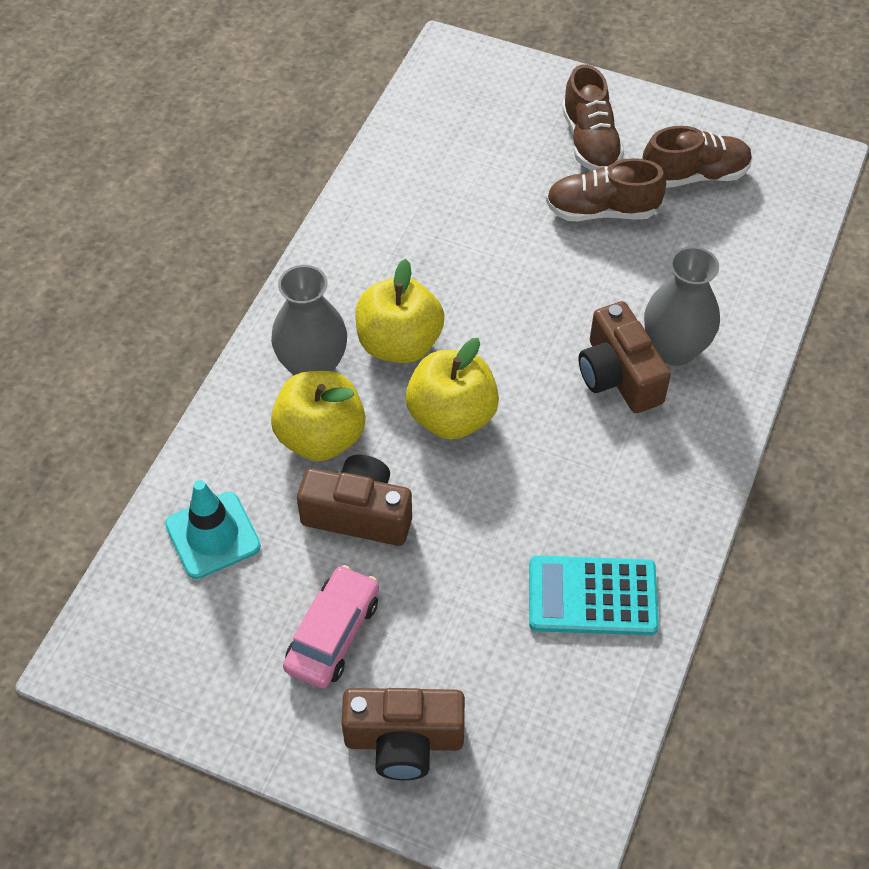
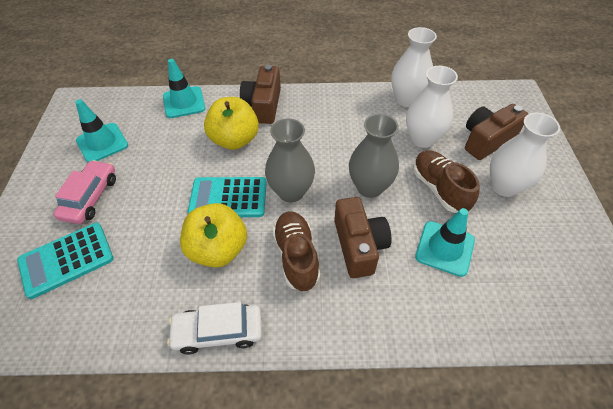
brown shoe: [546,158,666,221] [562,64,624,171] [642,126,752,188] = 3 -> [272,212,320,291] [413,150,480,213] = 2
turquoise calculator: [529,556,659,635] = 1 -> [17,223,114,299] [188,177,267,217] = 2
turquoise traffic cone: [165,480,261,579] = 1 -> [75,99,128,163] [163,59,205,118] [415,208,475,277] = 3
white car: none = 0 -> [167,302,262,355] = 1
white vase: none = 0 -> [391,27,437,107] [406,66,458,148] [490,113,560,197] = 3
yellow apple: [271,371,365,461] [355,259,444,363] [406,338,499,440] = 3 -> [180,203,247,268] [204,97,259,150] = 2

